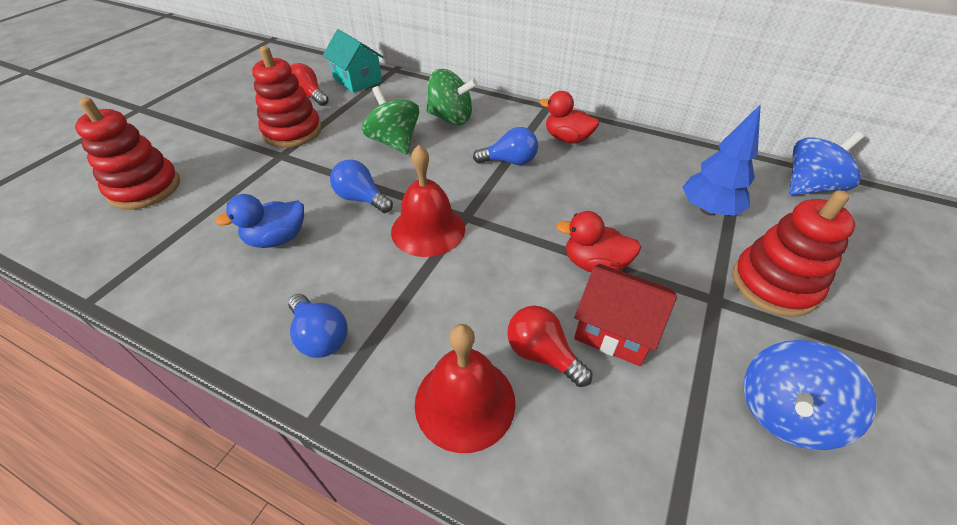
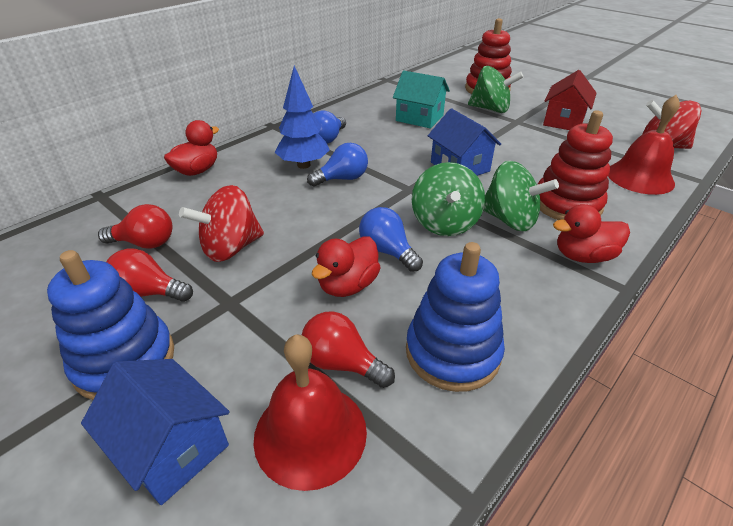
blue duck: [215,194,304,248] = 1 -> none = 0
blue house: none = 0 -> [81,359,229,505] [428,108,501,176] = 2
blue spinning top: [744,340,877,450] [789,132,864,195] = 2 -> none = 0
blue stacking toy: none = 0 -> [47,250,174,400] [406,242,505,392] = 2
green spinning top: [362,86,419,155] [426,69,478,125] = 2 -> [412,162,485,236] [468,66,523,113] [483,161,559,231] = 3
red duck: [539,91,599,144] [556,211,641,272] = 2 -> [164,120,219,176] [312,236,381,297] [553,204,630,263] = 3
red light bulb: [290,63,329,106] [507,306,592,387] = 2 -> [98,204,173,249] [106,249,193,302] [302,311,395,388] = 3
red spinning top: none = 0 -> [179,185,264,262] [642,100,702,149] = 2
red stacking toy: [75,98,180,210] [252,46,322,148] [732,190,855,317] = 3 -> [465,18,512,94] [537,111,613,220] = 2

